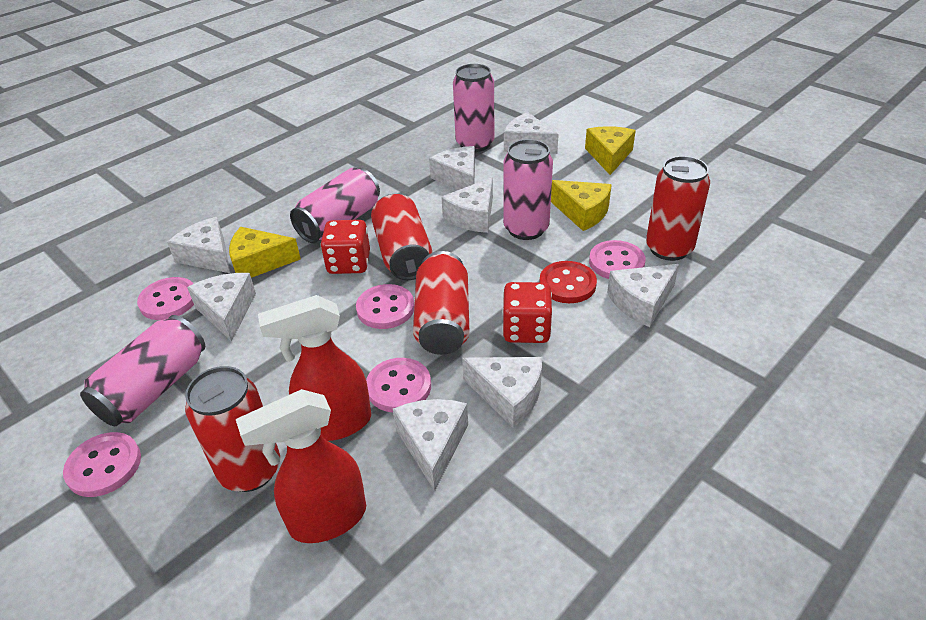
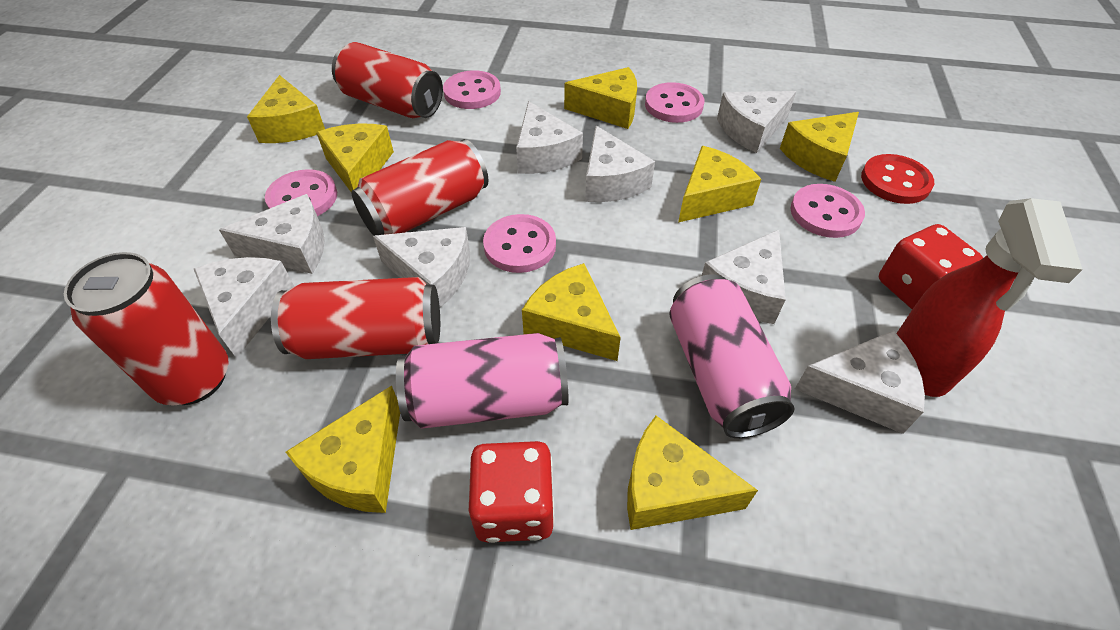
pink can: [80,315,205,426] [290,168,380,243] [453,64,495,152] [503,139,553,240] = 4 -> [396,333,569,429] [669,274,795,438] = 2
red spray bottle: [236,389,366,543] [258,295,371,441] = 2 -> [896,198,1083,397] = 1
yellow cheese: [229,227,301,278] [551,180,612,231] [585,126,636,175] = 3 -> [247,75,325,143] [286,386,400,513] [316,124,394,192] [522,263,621,361] [564,67,637,129] [627,416,758,530] [678,146,761,223] [780,112,859,182] = 8

